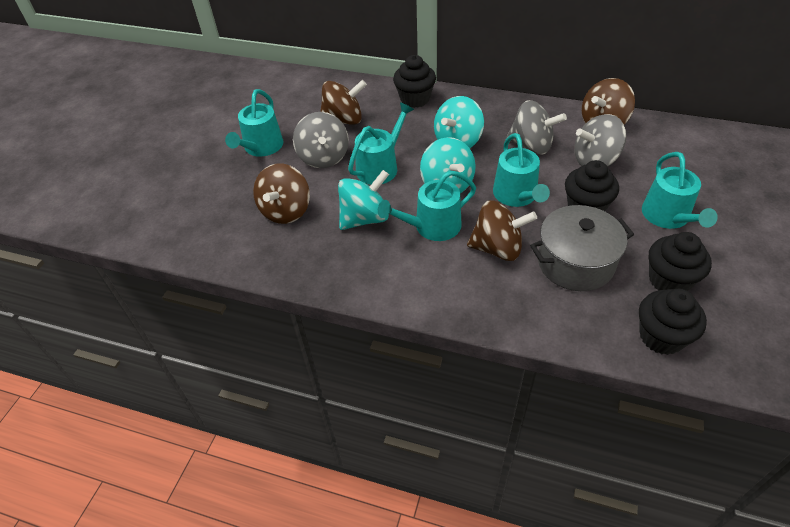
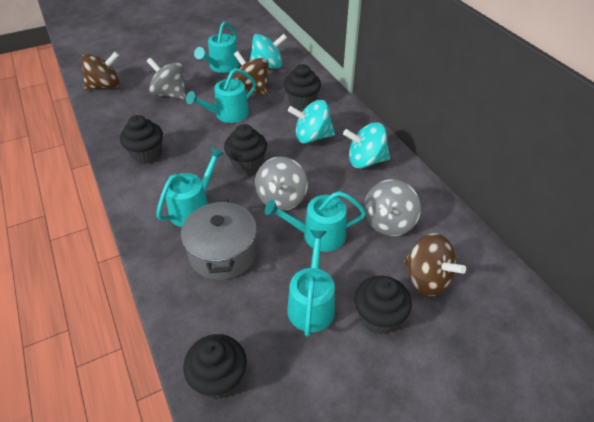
black cupcake: [393,55,436,108] [565,160,619,211] [639,289,707,355] [649,232,712,291] = 4 -> [120,115,163,164] [183,334,247,399] [224,124,267,174] [284,64,321,110] [354,276,412,334] = 5
brown spinning top: [253,163,310,224] [320,80,367,124] [467,200,537,261] [582,78,635,125] = 4 -> [81,52,120,90] [234,51,269,95] [404,233,466,296] = 3

